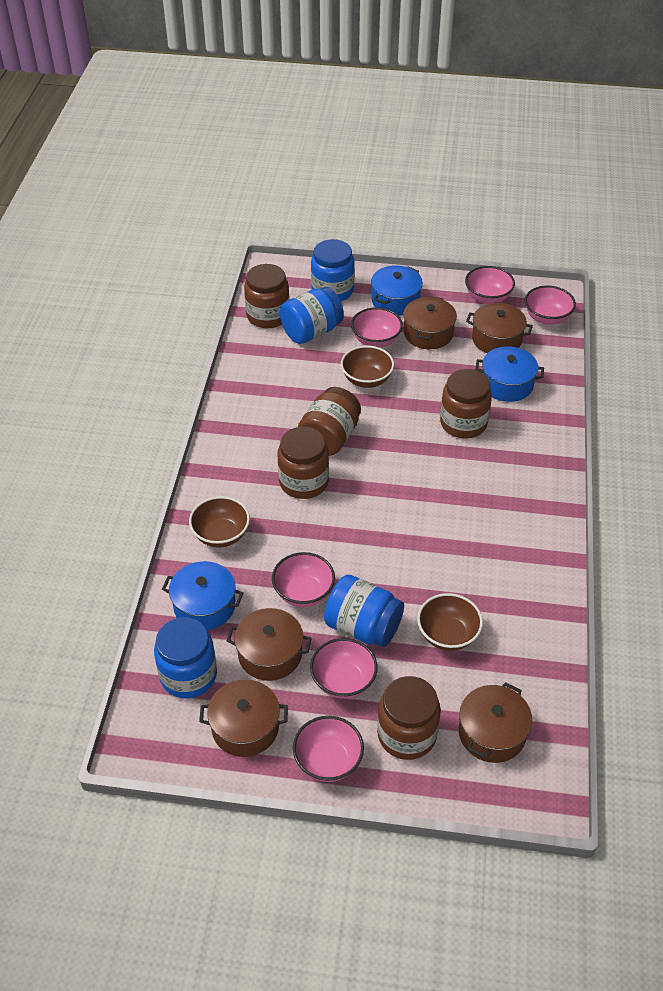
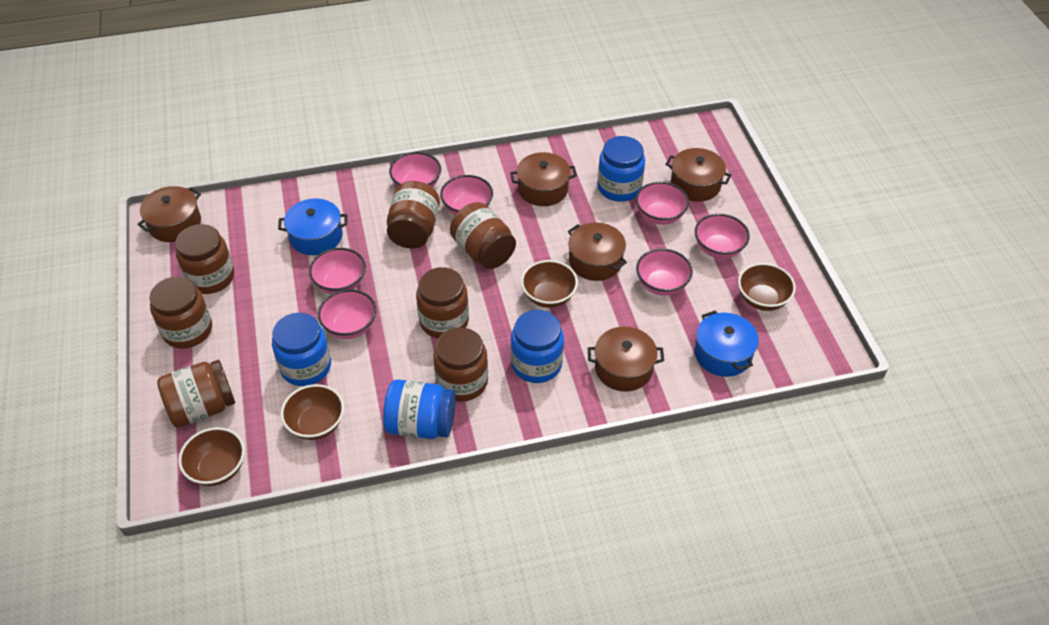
blue pot: [162,561,243,630] [371,265,423,316] [475,346,544,402] = 3 -> [278,199,347,255] [695,311,759,377] = 2
brown bowl: [189,496,250,548] [341,346,394,388] [417,593,483,651] = 3 -> [178,427,245,486] [281,384,344,440] [521,260,578,308] [738,263,796,311] = 4
brown jar: [244,264,290,328] [278,427,329,499] [298,387,361,456] [377,676,441,760] [440,369,492,439] = 5 -> [149,276,212,349] [157,360,235,428] [175,224,234,294] [387,181,440,248] [416,267,469,338] [433,327,488,402] [450,202,516,269] = 7
pink bowl: [272,552,335,607] [293,716,364,782] [310,638,378,699] [351,307,403,348] [465,266,515,304] [525,286,576,325] = 6 -> [309,248,366,294] [318,289,376,339] [389,152,441,187] [440,175,493,215] [636,182,689,225] [636,249,693,296] [695,214,750,259] = 7

